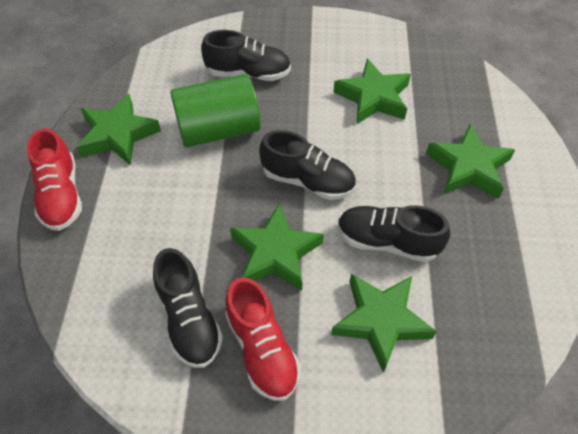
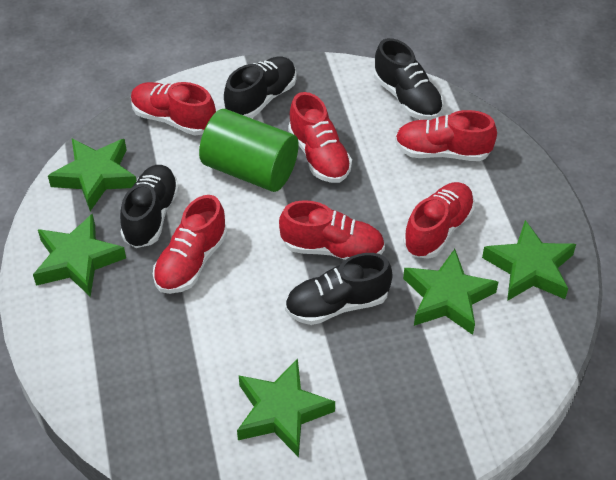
red shoe: [27,128,82,231] [225,277,301,401] = 2 -> [131,82,216,136] [153,195,227,294] [279,200,385,260] [288,92,352,183] [395,110,497,161] [403,182,475,259] = 6

